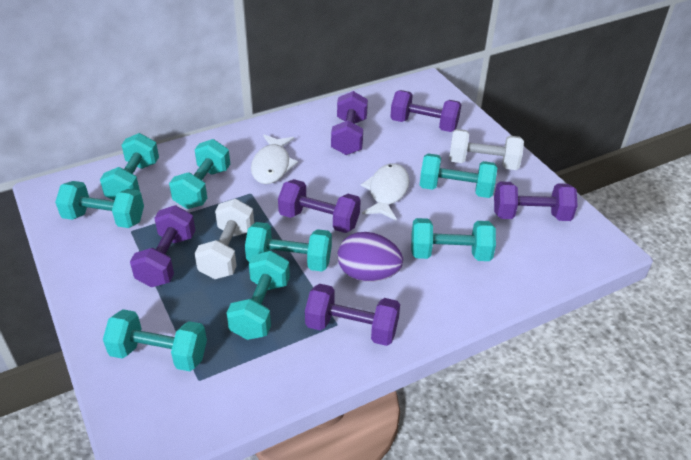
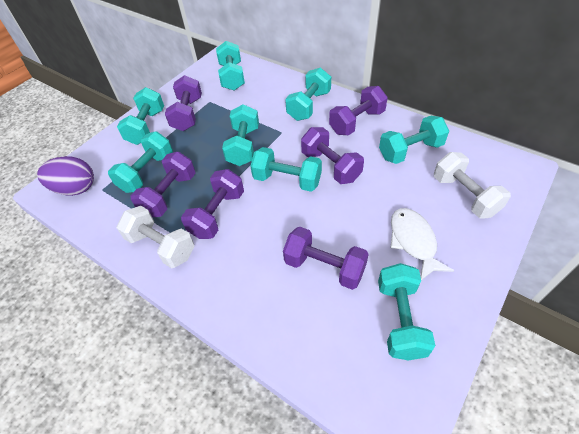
white fish: [251,135,298,184] [361,163,410,221] = 2 -> [390,208,454,280] = 1

